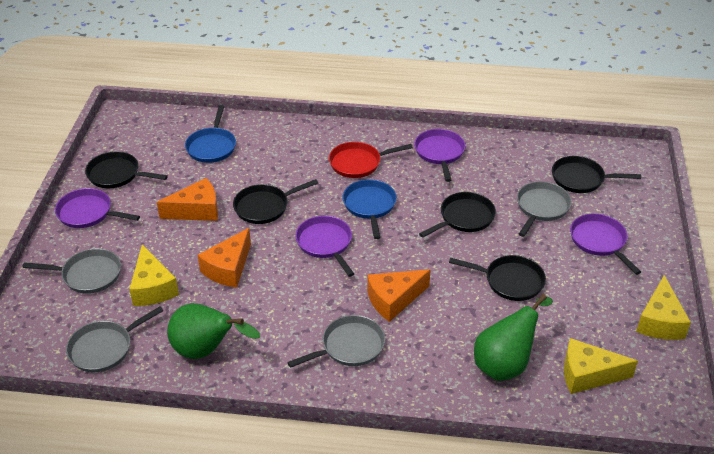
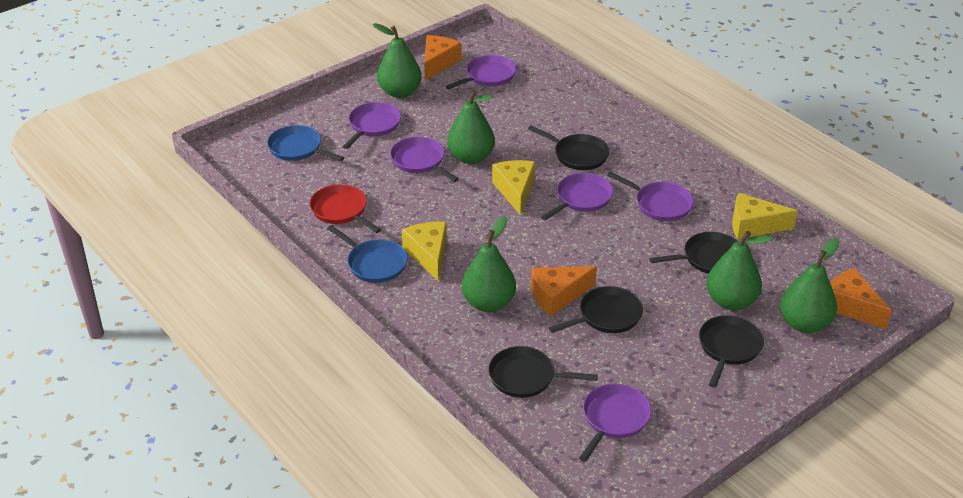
green pear: [167,303,260,359] [474,294,553,381] = 2 -> [373,23,422,98] [447,90,495,164] [462,216,516,312] [706,231,773,310] [780,238,839,333] = 5
grey pan: [22,248,121,294] [66,306,163,372] [287,315,385,368] [517,181,572,237] = 4 -> none = 0
purple pan: [55,188,140,228] [295,216,354,277] [414,129,465,182] [570,214,641,275] = 4 -> [343,102,401,149] [390,137,459,182] [446,55,516,89] [541,173,613,220] [579,384,651,462] [607,172,694,221] = 6

